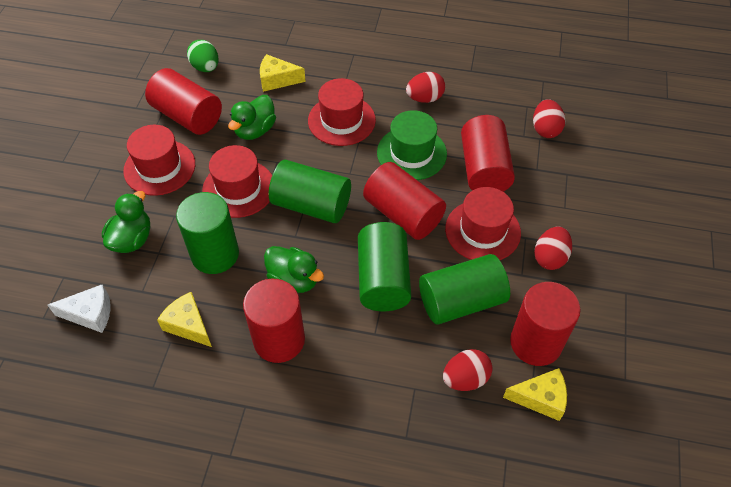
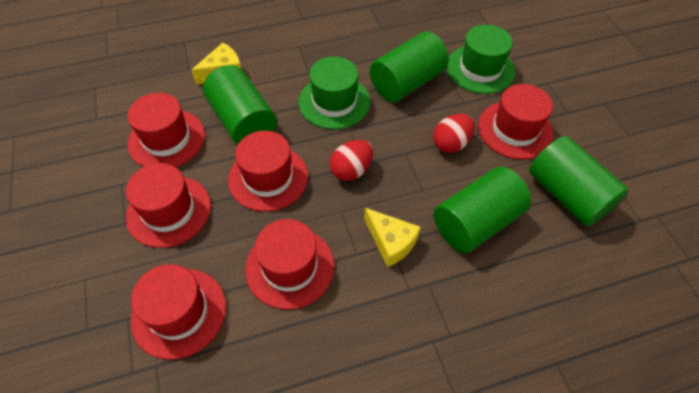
green duck: [102,191,150,253] [228,95,276,140] [264,246,324,293] = 3 -> none = 0
green egg: [187,40,219,72] = 1 -> none = 0
green hat: [377,110,447,180] = 1 -> [298,56,370,129] [447,25,515,94] = 2
red cylinder: [145,68,222,135] [243,279,305,363] [363,162,446,240] [461,115,515,192] [510,282,580,366] = 5 -> none = 0
red egg: [406,72,445,103] [443,349,493,391] [533,99,565,138] [534,226,572,270] = 4 -> [330,140,373,181] [433,114,475,153] = 2
red hat: [123,125,195,196] [202,145,272,218] [308,78,376,146] [445,187,521,260] = 4 -> [126,163,211,248] [128,93,205,167] [131,264,226,360] [228,131,308,212] [245,219,334,310] [478,84,553,159] = 6
white cheese: [48,284,110,333] = 1 -> none = 0
yellow cheese: [157,292,212,347] [260,54,306,92] [503,368,567,421] = 3 -> [191,43,241,84] [364,208,421,267] = 2

